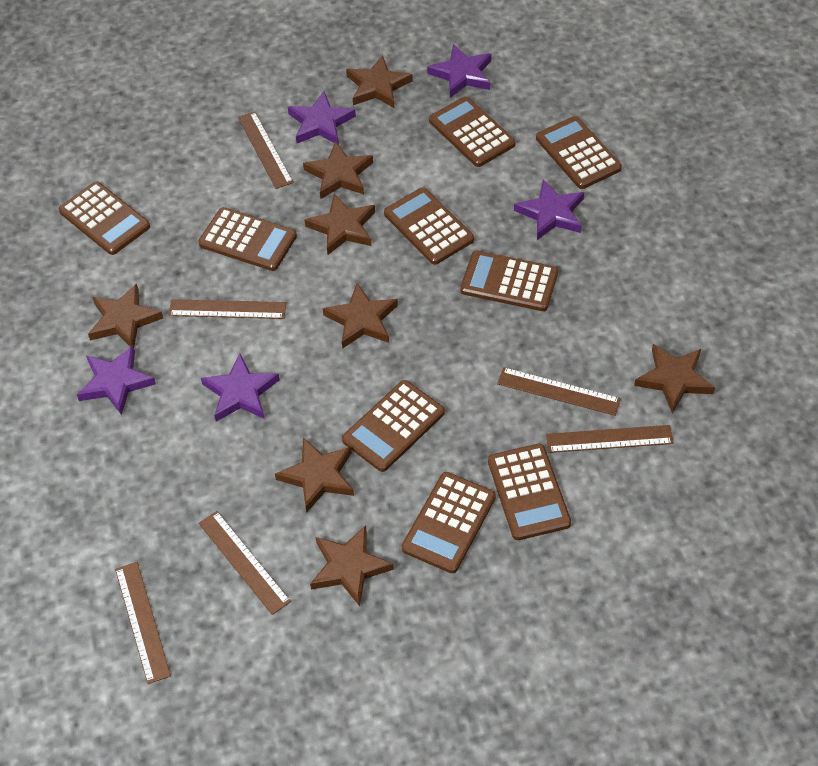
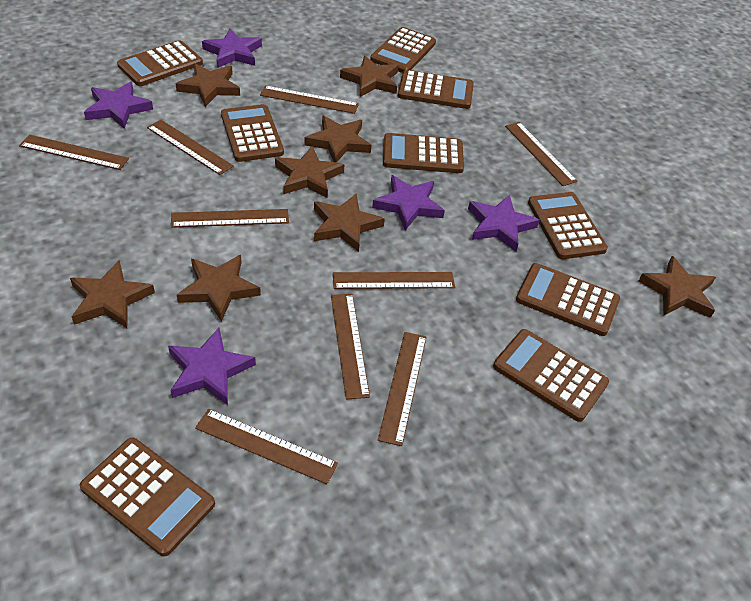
brown ruler: [115,562,171,684] [168,299,286,319] [199,511,291,615] [238,111,294,189] [497,367,621,416] [546,425,674,453] = 6 -> [19,135,129,170] [147,120,234,175] [171,209,289,228] [195,409,338,484] [260,86,359,114] [331,294,370,400] [333,272,455,289] [378,332,427,446] [505,122,577,186] = 9

